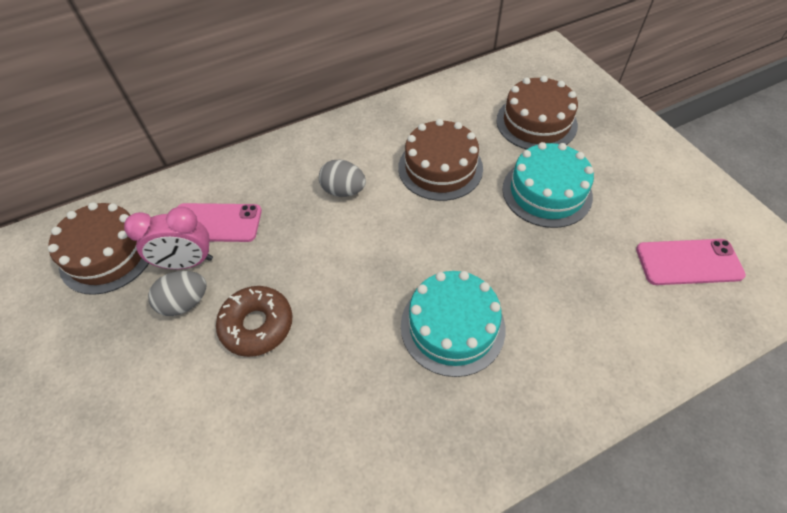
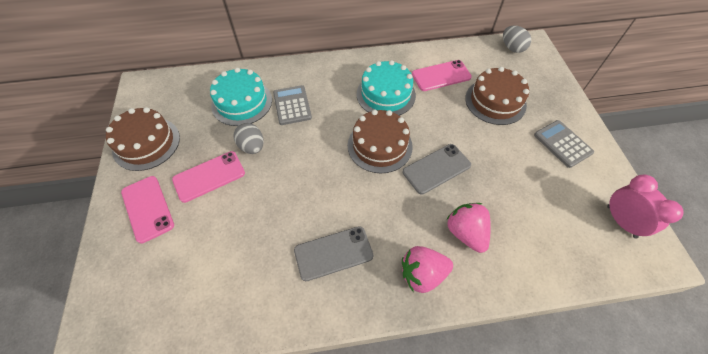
brown donut: [216,286,292,357] = 1 -> none = 0
grey calculator: none = 0 -> [273,85,312,125] [534,120,594,168] = 2
grey phone: none = 0 -> [294,226,374,281] [403,144,471,194] = 2
pink phone: [178,203,262,242] [636,239,746,285] = 2 -> [121,176,174,244] [172,151,245,203] [412,60,472,91] = 3
pink strawberry: none = 0 -> [402,246,453,293] [446,203,491,253] = 2

